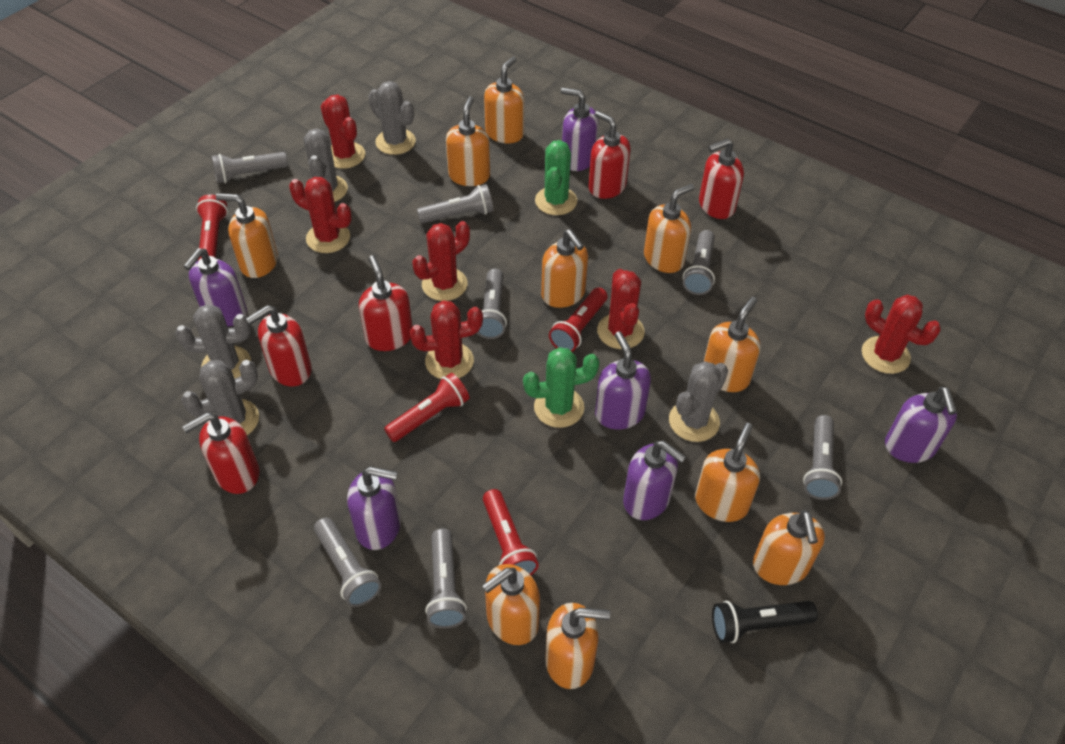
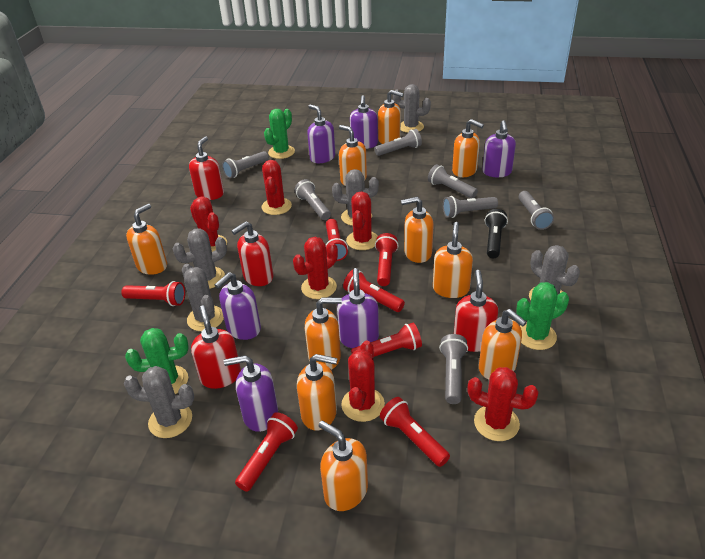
green cactus: [523,347,599,428] [535,140,577,215] = 2 -> [125,328,188,394] [264,109,295,159] [516,282,569,350] = 3
grey cactus: [175,304,251,379] [181,360,259,435] [304,128,348,202] [368,81,416,155] [669,361,728,442] = 5 -> [124,366,194,438] [173,228,227,289] [182,264,224,331] [332,169,379,226] [393,84,431,133] [529,245,580,300] = 6
red flashlight: [196,194,228,261] [384,373,470,442] [483,489,539,575] [549,288,608,352] = 4 -> [121,281,185,306] [235,412,298,492] [326,219,348,261] [343,270,405,312] [351,323,422,357] [375,233,399,286] [380,397,450,467] = 7
red soap dispenser: [182,413,259,494] [246,305,312,386] [359,255,413,351] [588,111,631,199] [699,138,744,219] = 5 -> [189,136,224,200] [191,306,241,389] [231,221,273,286] [454,270,498,352] = 4

